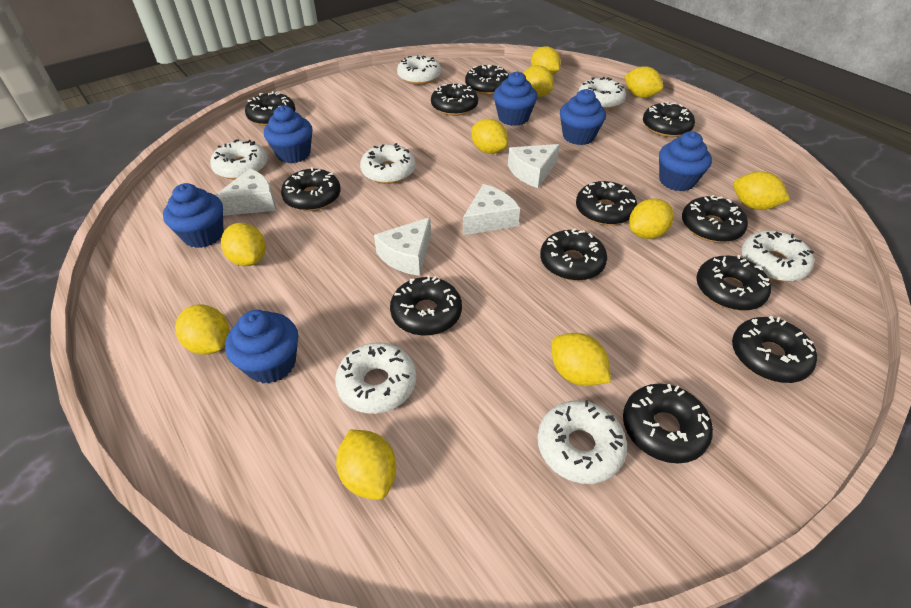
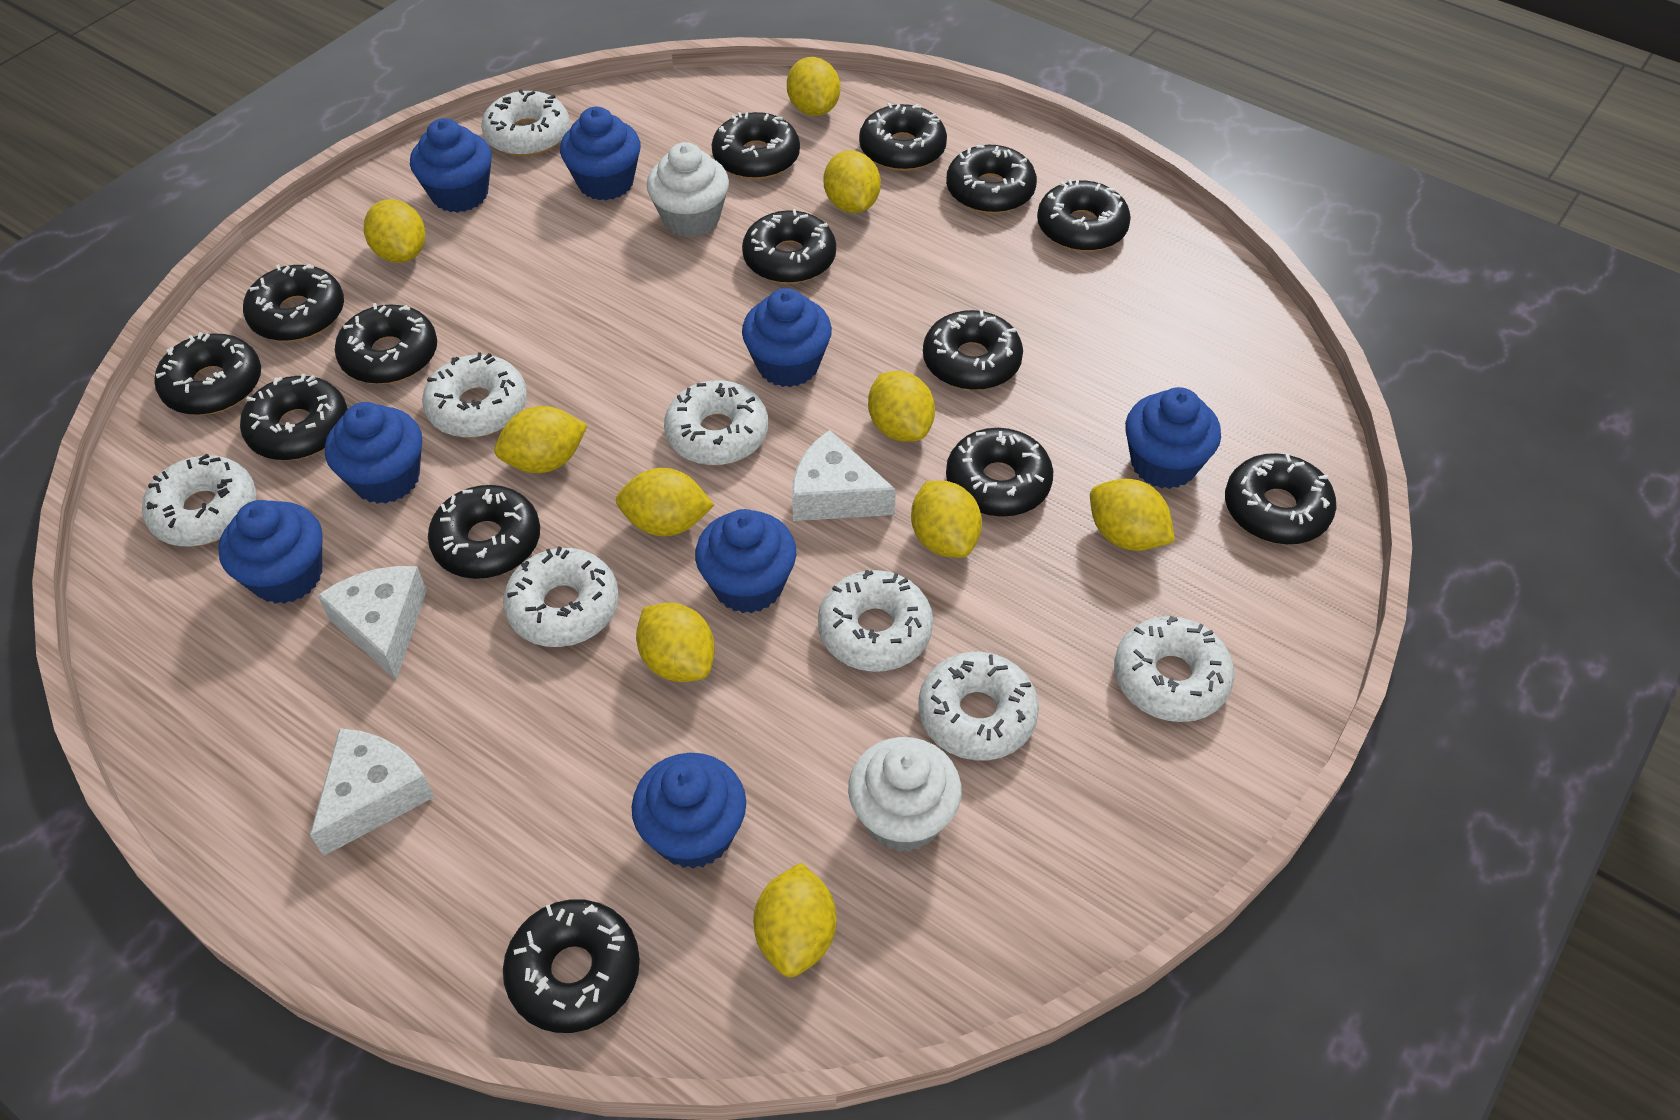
black donut: [245,91,296,126] [281,167,341,211] [390,276,462,336] [431,83,478,116] [465,65,509,95] [540,228,607,281] [576,181,637,225] [623,384,713,464] [643,101,695,137] [682,195,748,243] [696,255,771,311] [732,316,817,383] = 12 -> [154,332,261,415] [240,374,348,460] [243,264,344,341] [335,303,437,384] [428,485,540,579] [503,899,640,1033] [712,112,800,179] [742,209,836,284] [859,103,947,171] [923,310,1023,390] [946,145,1037,214] [946,428,1053,517] [1037,179,1131,252] [1225,453,1336,544] = 14
blue cupcake: [163,183,223,248] [225,310,298,384] [264,106,313,163] [493,71,538,126] [560,89,606,145] [659,131,712,191] = 6 -> [218,500,323,604] [325,402,422,504] [410,118,492,213] [560,107,641,200] [632,753,746,869] [695,509,796,613] [742,288,832,387] [1125,387,1221,489] = 8
white cheese: [216,169,276,216] [374,217,431,276] [463,184,520,235] [508,144,560,188] = 4 -> [310,728,434,856] [317,566,427,680] [792,430,896,521] = 3
white cupcake: none = 0 -> [647,142,729,237] [848,737,962,852] = 2
white donut: [210,140,268,180] [335,342,416,414] [360,143,416,184] [397,55,441,85] [537,400,627,484] [578,77,626,110] [741,230,814,281] = 7 -> [142,454,256,547] [422,352,527,438] [481,89,570,156] [503,546,619,647] [664,380,768,465] [818,570,933,672] [918,652,1039,760] [1114,616,1234,722] = 8

